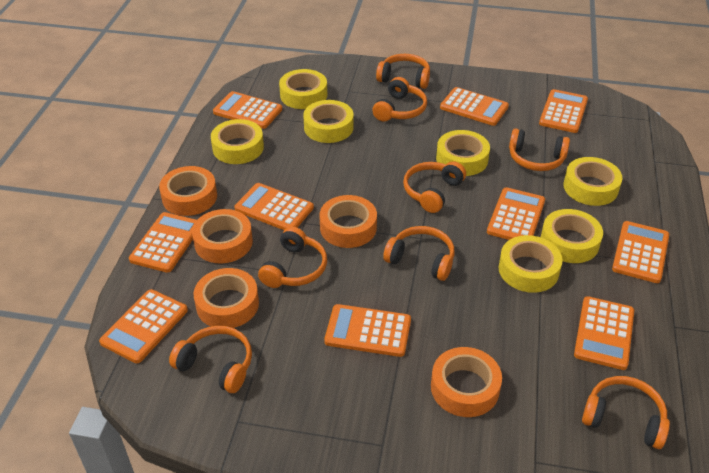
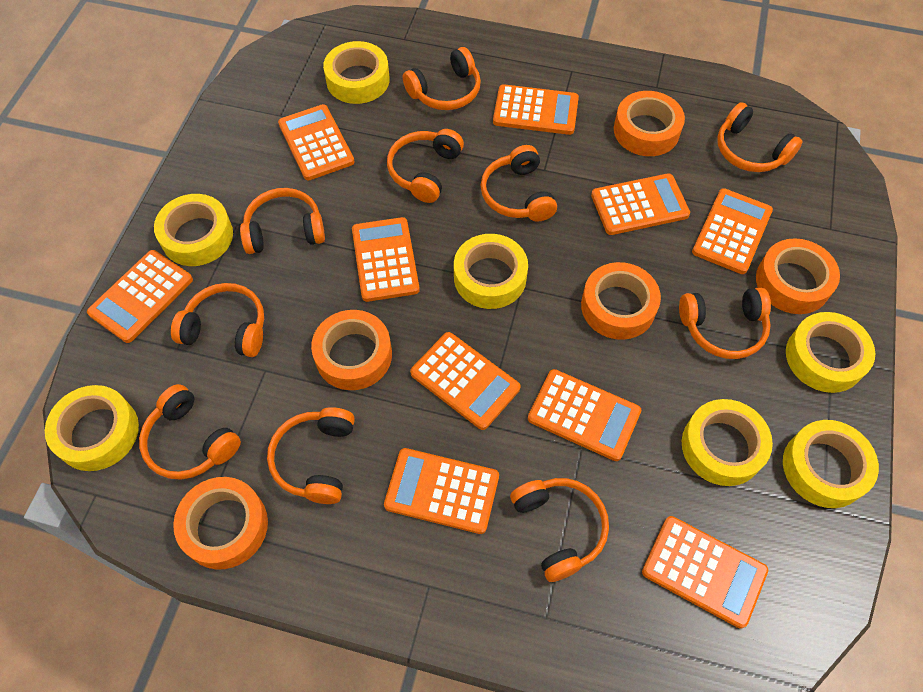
orange headphones: [169,326,252,393] [258,227,327,288] [372,77,427,122] [376,54,430,89] [383,226,455,281] [403,161,466,213] [509,128,570,171] [582,376,670,449] = 8 -> [139,384,241,480] [171,283,264,357] [240,188,325,254] [267,407,355,504] [387,129,464,203] [403,47,481,110] [481,145,557,221] [510,478,609,582] [679,287,771,359] [717,102,803,172] = 10

